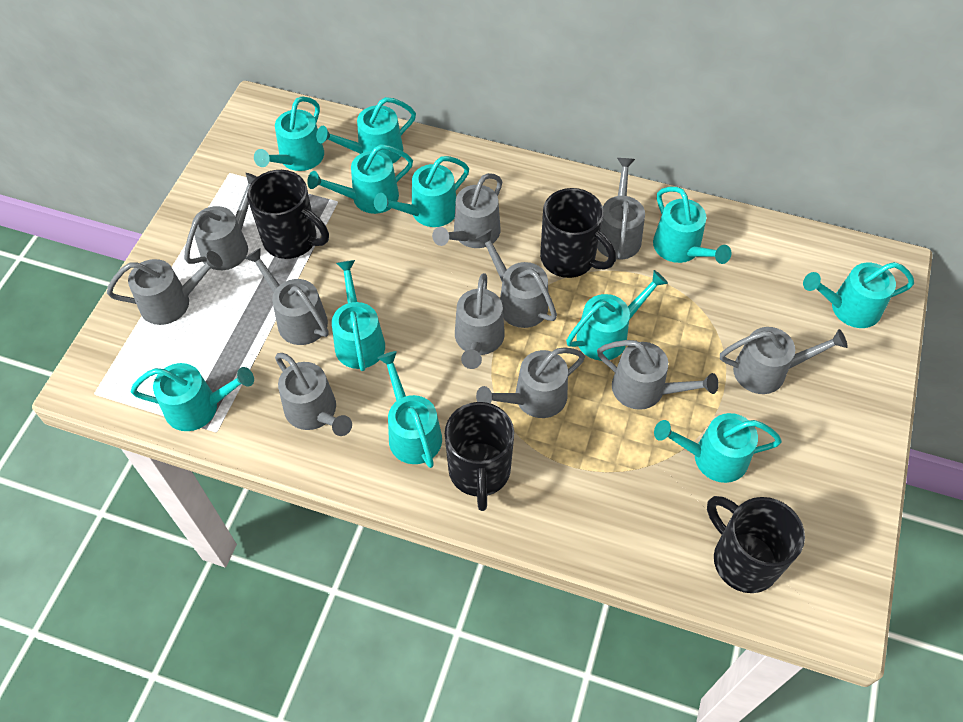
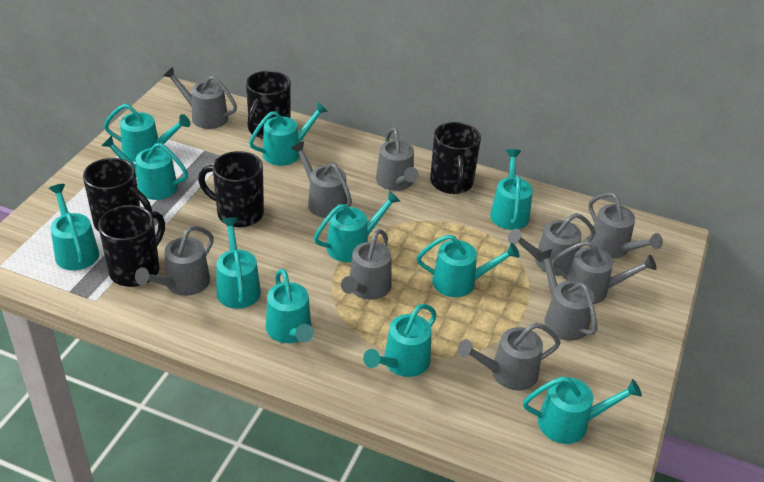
black mug: [247,170,329,259] [445,402,514,511] [540,188,616,278] [707,496,805,593] = 4 -> [83,158,152,231] [98,205,165,287] [198,151,264,227] [246,71,291,139] [430,122,481,194] = 5
grey watering can: [107,251,223,325] [184,173,257,270] [244,248,328,345] [275,353,352,436] [432,173,502,248] [455,273,505,369] [475,229,557,328] [476,347,585,418] [597,158,645,260] [597,340,719,410] [720,327,848,394] = 11 -> [135,226,214,296] [163,67,237,129] [291,141,352,218] [341,229,392,300] [376,127,419,191] [458,323,561,391] [508,213,595,276] [537,249,597,341] [552,241,657,304] [588,192,663,258] = 10

